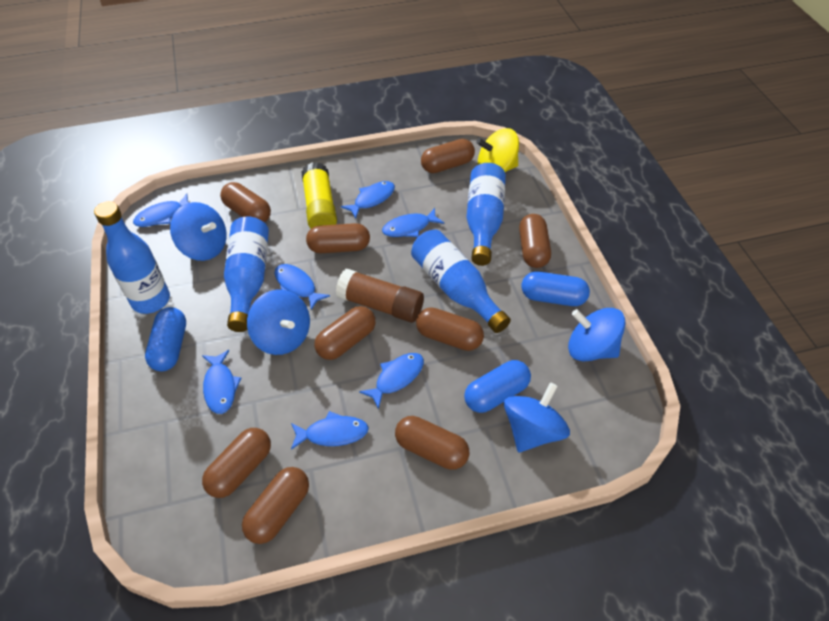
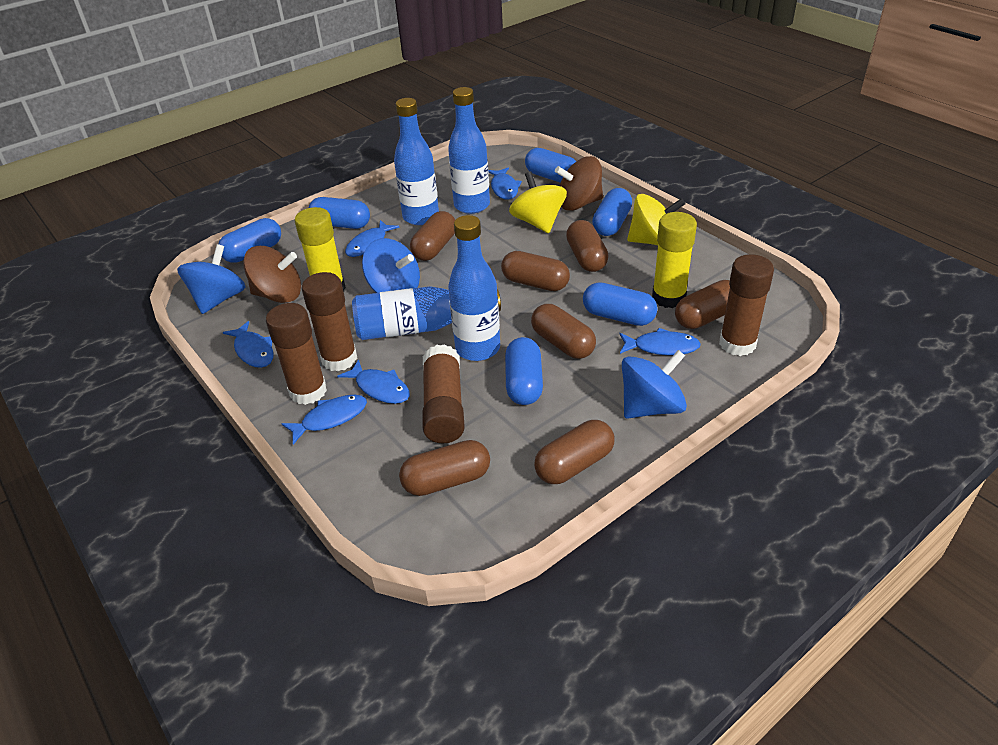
blue capsule: [145,307,186,371] [464,360,531,413] [522,271,590,306] = 3 -> [219,218,281,263] [309,197,370,229] [505,337,543,405] [525,148,576,183] [583,282,657,326] [592,188,632,236] = 6
blue fish: [133,194,189,227] [202,350,242,414] [275,264,330,310] [291,411,369,450] [341,181,395,219] [359,353,424,410] [382,208,444,237] = 7 -> [223,321,274,368] [281,395,367,445] [337,359,410,404] [345,220,399,257] [488,167,522,200] [619,328,701,355] = 6
blue spinning top: [170,202,227,261] [247,290,310,355] [504,382,570,452] [568,308,626,362] = 4 -> [177,244,245,314] [362,238,420,293] [622,350,687,419] = 3
brown capsule: [202,428,271,498] [220,182,271,222] [242,467,309,544] [306,223,370,253] [314,306,376,360] [395,416,469,470] [416,307,484,351] [421,139,475,173] [519,214,551,268] = 9 -> [399,440,490,496] [410,211,455,261] [501,251,570,291] [531,304,596,359] [534,420,615,484] [566,220,609,272] [675,280,730,329] = 7
brown glue stick: [336,269,424,323] = 1 -> [266,303,327,405] [302,272,357,371] [422,344,465,443] [719,254,774,356] = 4
brown spinning top: none = 0 -> [243,246,301,303] [555,156,603,211] = 2
yellow glue stick: [301,162,337,228] = 1 -> [295,207,346,292] [652,212,697,308] = 2
yellow spinning top: [476,128,519,172] = 1 -> [509,171,567,233] [627,194,686,245] = 2

